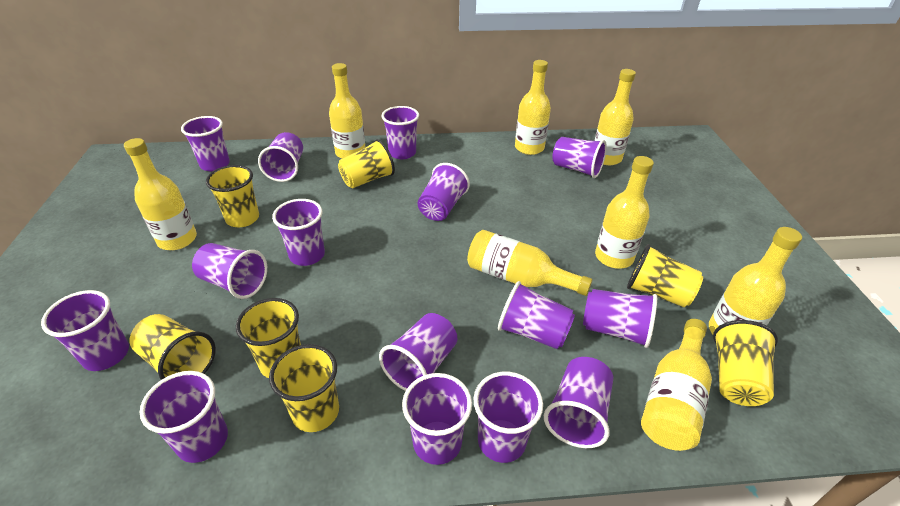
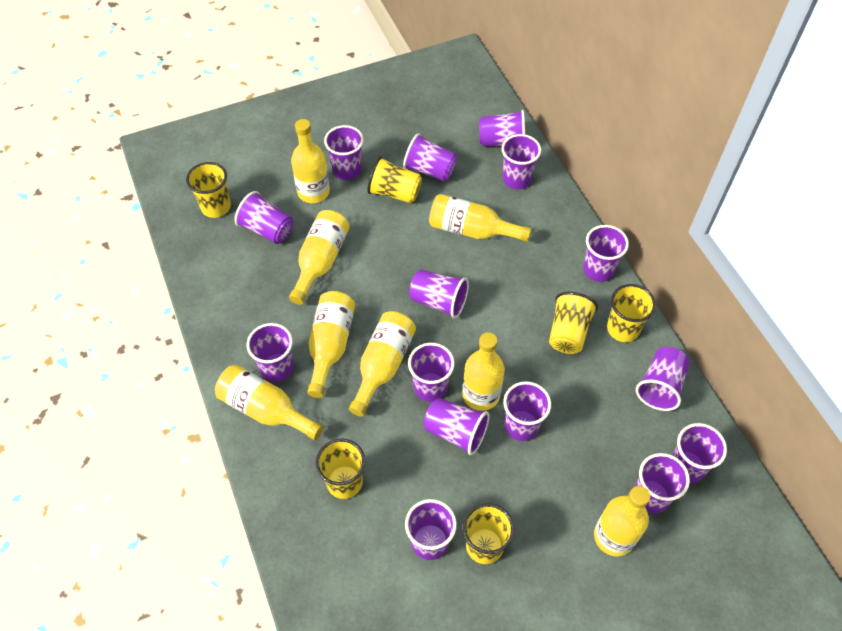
yellow cup: [130,314,216,380] [206,165,259,227] [236,298,301,378] [269,344,339,432] [338,139,395,188] [627,244,703,307] [713,320,778,406] = 7 -> [186,162,231,218] [316,438,365,499] [367,156,422,203] [463,503,514,564] [549,292,598,354] [607,284,656,342] = 6

